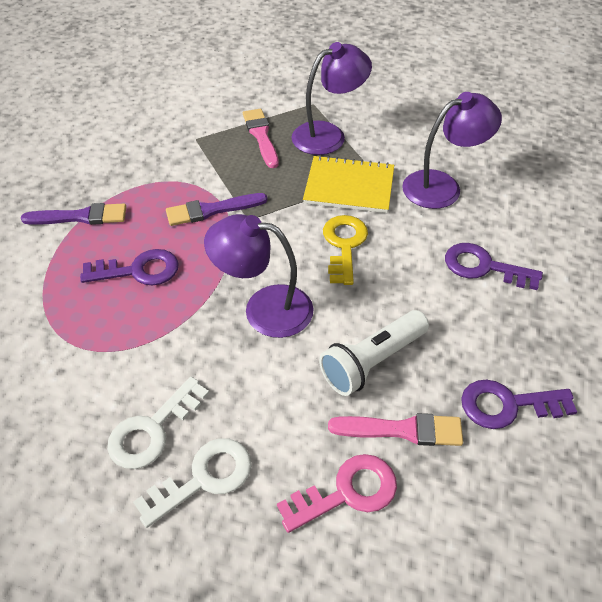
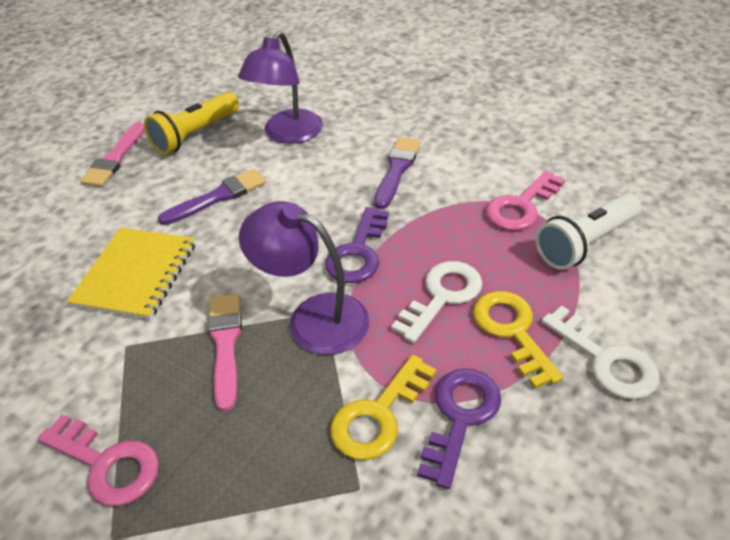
pink key: [277,454,397,533] = 1 -> [38,414,159,506] [486,171,565,231] = 2
purple key: [80,249,179,286] [445,243,543,290] [461,380,577,429] = 3 -> [325,207,389,283] [417,368,501,489] = 2
purple lamp: [204,214,314,338] [291,42,372,155] [402,92,502,209] = 3 -> [238,31,323,144] [239,201,369,355] = 2
yellow flashlight: none = 0 -> [144,92,239,155] = 1
yellow key: [323,215,368,285] = 1 -> [330,355,437,460] [473,291,563,389] = 2

